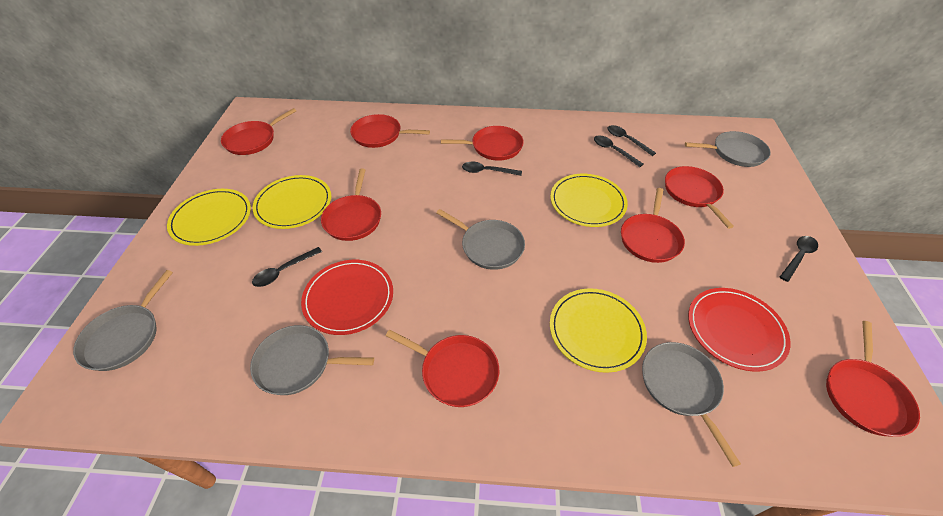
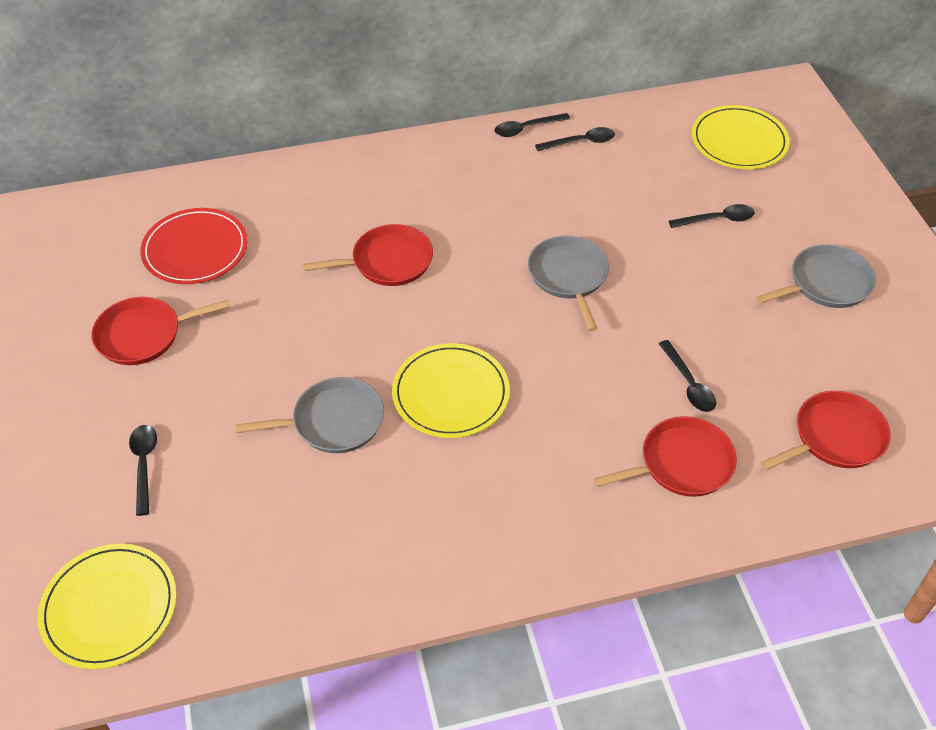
grey pan: [73,270,173,371] [250,325,374,395] [436,209,525,270] [642,342,741,467] [685,131,771,167] = 5 -> [236,377,384,453] [528,236,609,331] [756,244,876,308] = 3
red pan: [221,108,296,155] [321,169,381,241] [350,114,430,148] [386,330,499,407] [441,126,524,161] [621,188,685,263] [665,166,734,229] [826,321,920,437] = 8 -> [91,297,230,365] [303,224,433,286] [593,416,737,497] [761,391,891,470] = 4
red plate: [301,260,393,335] [688,288,791,372] = 2 -> [140,208,248,284] = 1
yellow plate: [167,189,251,246] [252,175,331,229] [550,174,628,227] [550,288,647,373] = 4 -> [38,544,177,669] [392,343,510,438] [692,105,790,169] = 3

